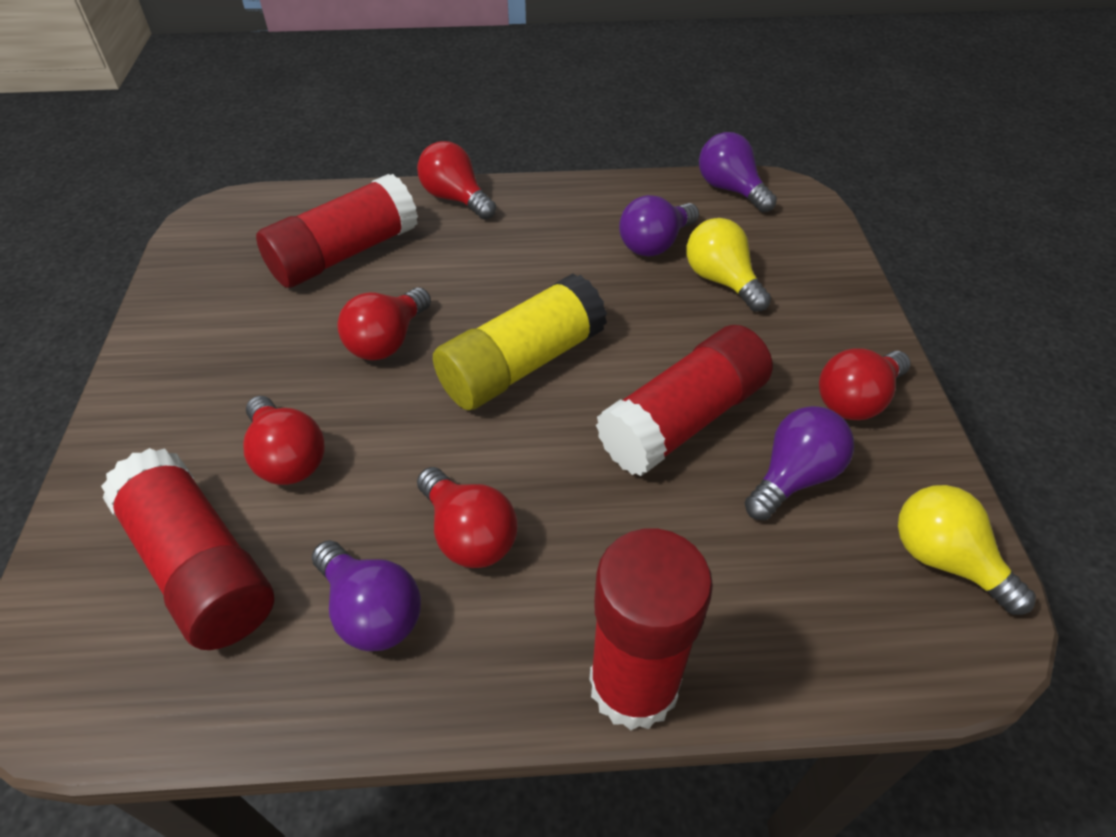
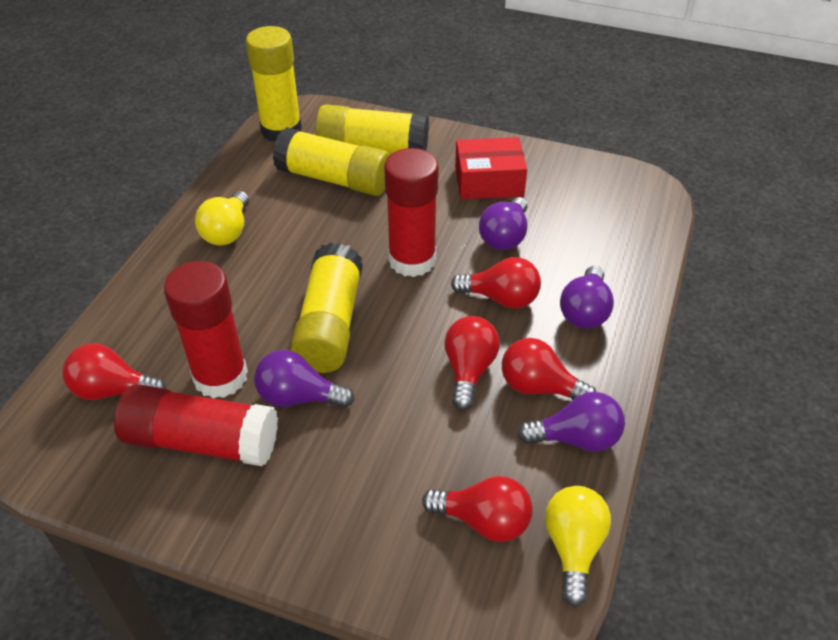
red box: none = 0 -> [455,137,527,200] = 1
red glue stick: [101,448,274,650] [256,174,418,288] [589,529,713,730] [596,325,773,476] = 4 -> [114,384,278,466] [164,261,248,399] [384,148,439,277] = 3
yellow glue stick: [433,273,607,410] = 1 -> [246,26,302,142] [273,127,390,196] [290,243,363,373] [315,104,429,154] = 4

